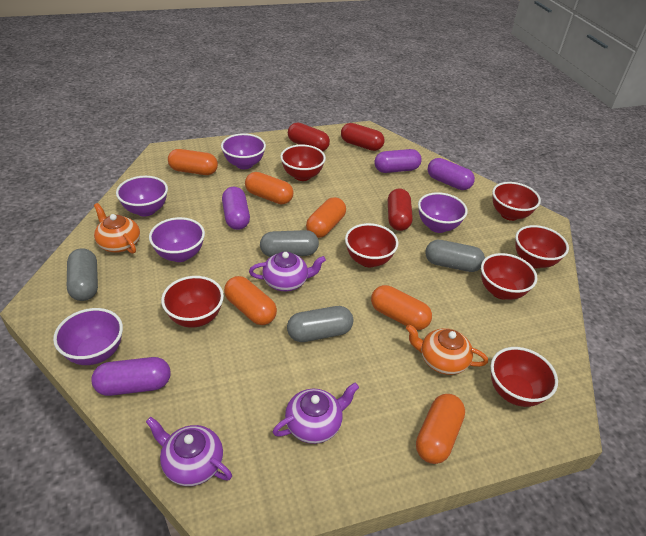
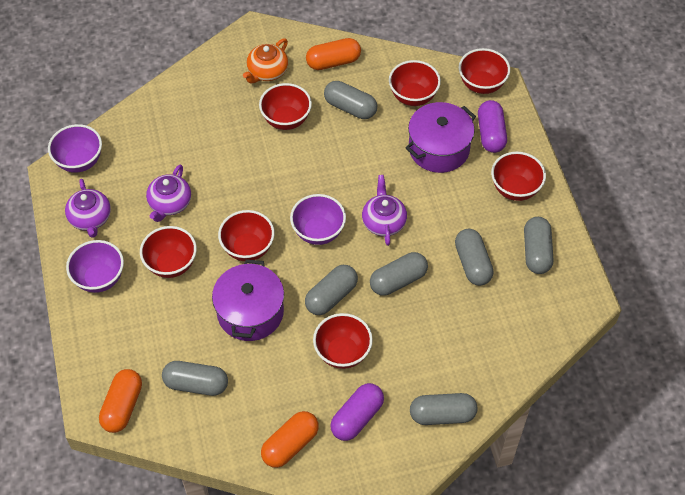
grey capsule: [67,248,98,301] [260,230,319,257] [287,306,353,342] [425,240,485,272] = 4 -> [162,361,228,396] [305,265,358,315] [324,81,377,119] [370,252,428,296] [410,393,478,425] [455,229,494,286] [524,217,553,274] = 7
orange capsule: [168,149,218,175] [224,276,277,325] [245,172,293,204] [306,197,346,238] [371,285,432,330] [416,394,465,464] = 6 -> [99,369,142,433] [261,411,319,468] [306,38,361,70] = 3
orange teapot: [94,203,140,254] [406,324,488,375] = 2 -> [243,38,288,84] = 1
purple bowl: [53,308,123,365] [116,176,168,217] [149,217,205,262] [221,133,266,169] [418,192,468,233] = 5 -> [48,124,102,173] [66,240,124,293] [290,194,346,245] = 3
purple capsule: [91,357,171,396] [222,187,250,230] [374,149,422,173] [428,158,475,190] = 4 -> [330,383,384,441] [478,100,507,153] = 2
purple pot: none = 0 -> [212,259,284,341] [406,102,476,173] = 2
red capsule: [288,123,330,151] [341,123,385,151] [388,188,413,231] = 3 -> none = 0

